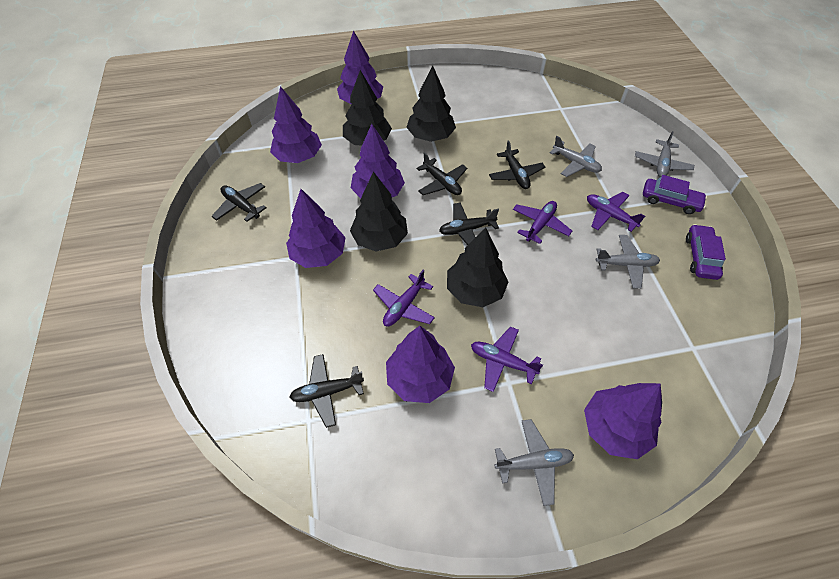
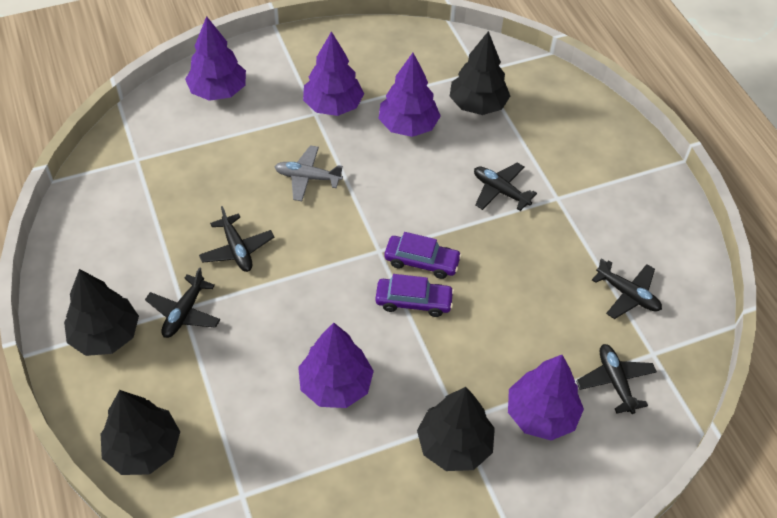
grey plane: [495,419,574,506] [550,136,602,177] [596,235,660,289] [635,131,694,177] = 4 -> [275,145,343,201] = 1
purple plane: [373,270,435,327] [471,326,543,392] [513,201,572,244] [587,192,645,232] = 4 -> none = 0
purple tree: [270,86,322,163] [286,189,346,268] [337,30,383,104] [351,124,405,198] [386,326,455,403] [584,383,662,459] = 6 -> [185,16,246,101] [298,323,374,408] [303,31,364,116] [378,53,440,137] [508,355,584,441] = 5

